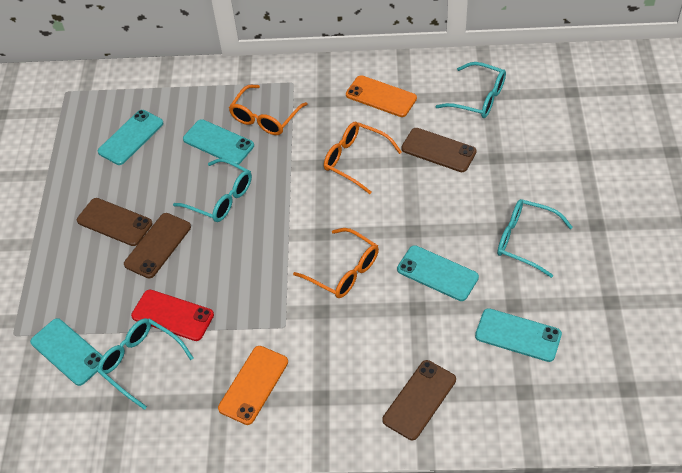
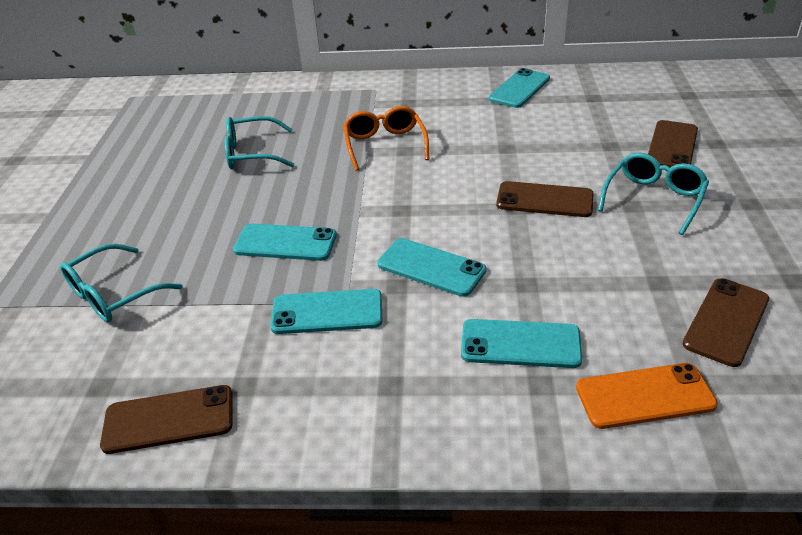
orange glasses: [229,85,308,135] [293,228,379,298] [324,122,402,194] = 3 -> [343,106,429,171] = 1
orange phone: [218,346,288,425] [346,75,417,117] = 2 -> [576,363,718,429] = 1
red phone: [131,290,214,341] = 1 -> none = 0
turquoise glasses: [97,318,193,410] [173,158,252,222] [436,62,506,118] [497,199,573,278] = 4 -> [60,244,183,322] [225,116,294,169] [598,152,709,235] = 3

